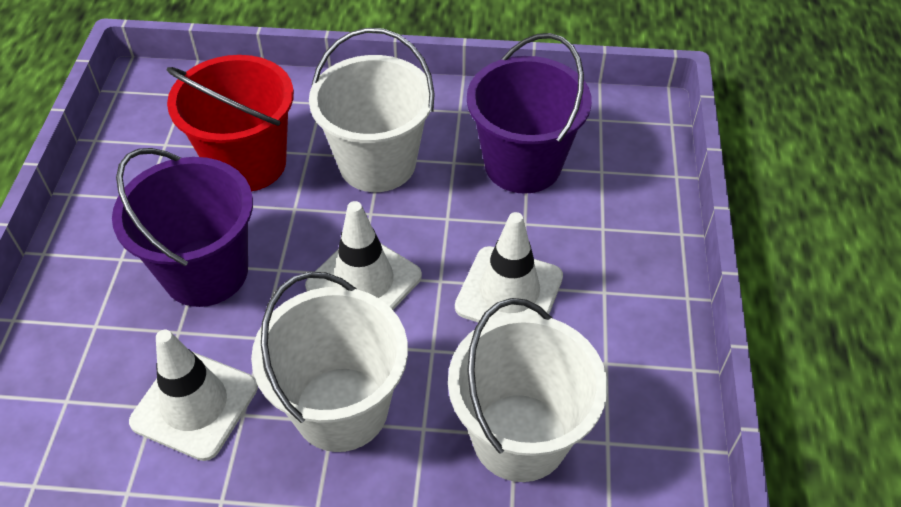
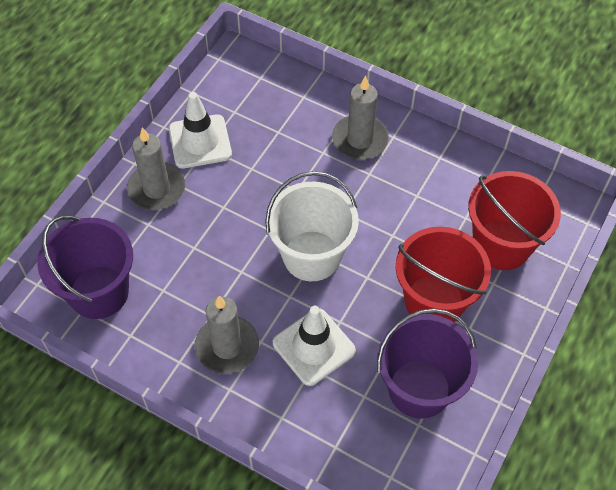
grey candle: none = 0 -> [127,127,185,210] [195,296,259,374] [332,76,389,160] = 3
red bucket: [167,55,294,191] = 1 -> [396,226,491,322] [468,171,561,270] = 2
white bucket: [251,272,408,452] [309,28,435,192] [448,298,608,482] = 3 -> [265,171,359,281] = 1
white traffic cone: [129,330,258,461] [305,201,422,310] [455,212,563,323] = 3 -> [169,92,232,168] [273,306,356,386] = 2

